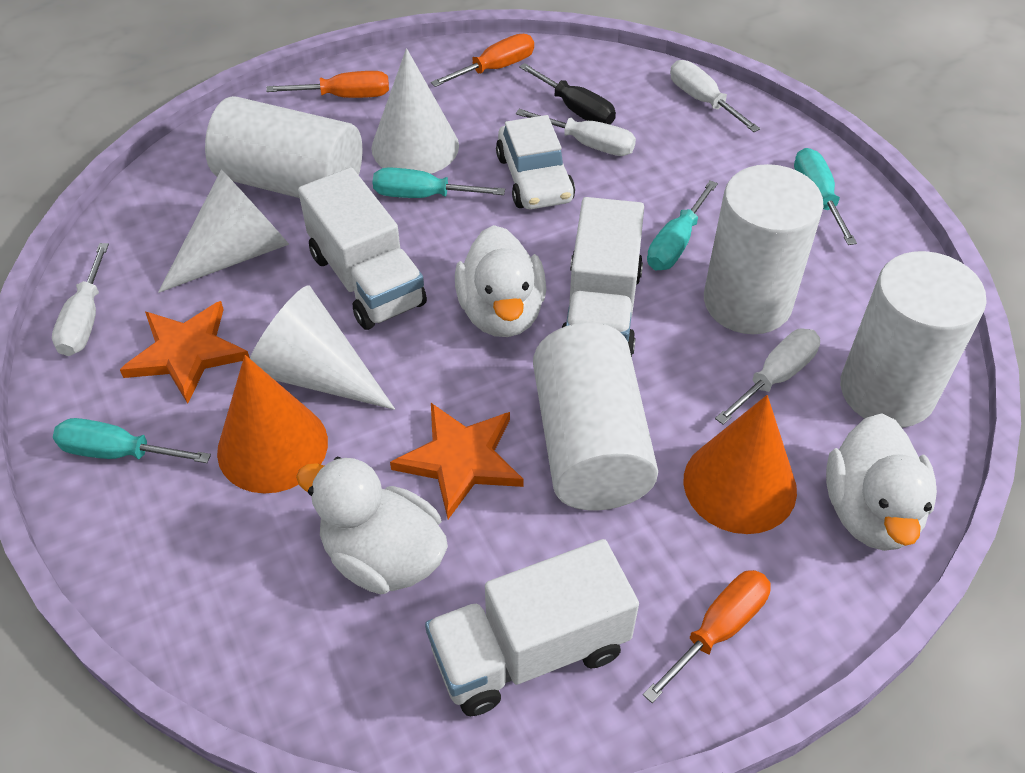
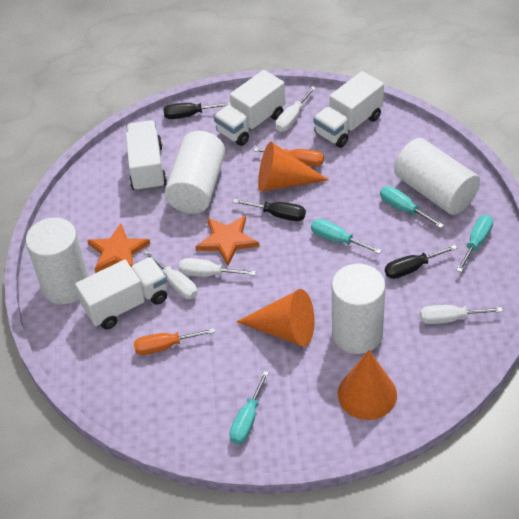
black screwdriver: [519,63,616,125] = 1 -> [163,102,231,119] [233,199,306,221] [385,245,457,279] = 3
orange cone: [217,355,328,494] [683,395,797,534] = 2 -> [236,289,315,347] [258,142,329,192] [338,350,397,420] = 3
orange screwdriver: [266,71,389,98] [431,34,534,87] [643,570,771,703] = 3 -> [134,328,215,355] [253,147,324,167] = 2
white car: [496,115,575,209] = 1 -> none = 0
white cone: [158,169,289,293] [250,286,395,410] [371,48,459,174] = 3 -> none = 0
white duck: [296,457,448,594] [455,225,546,337] [826,413,937,551] = 3 -> none = 0
white truck: [298,167,427,330] [425,539,639,716] [562,197,644,357] = 3 -> [75,257,167,329] [126,120,167,192] [214,70,285,146] [313,71,384,148] = 4

